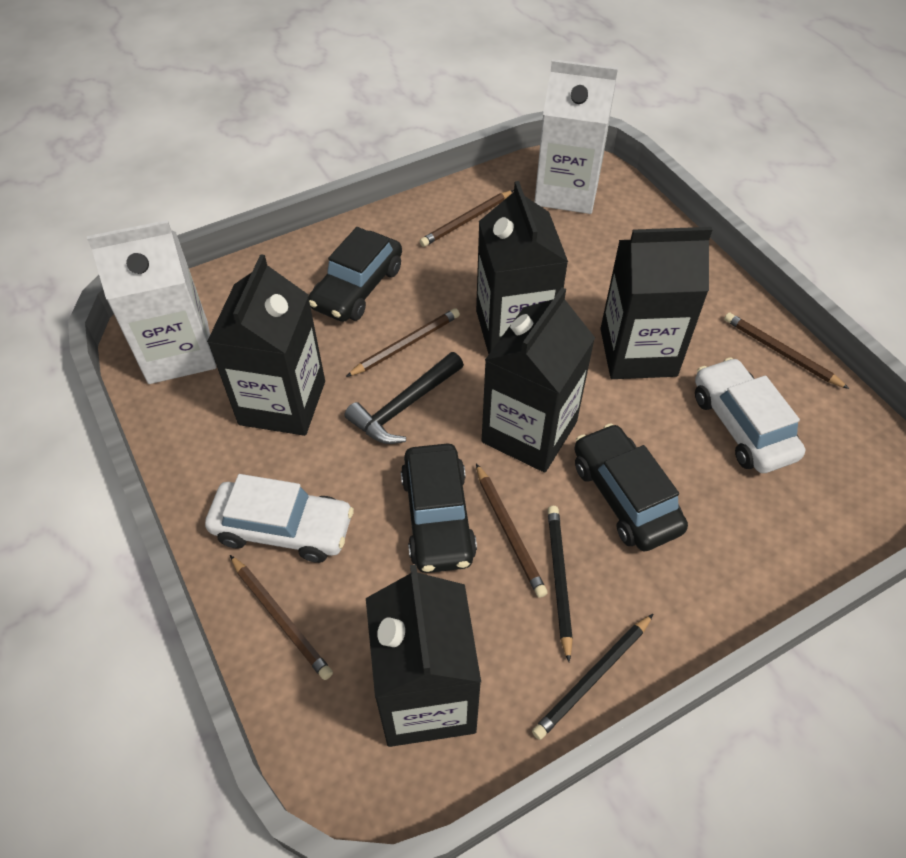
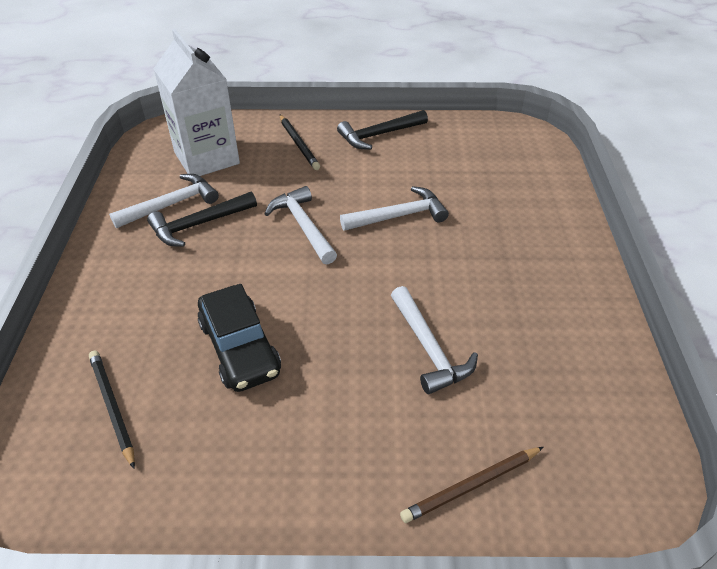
black car: [308,227,402,322] [401,444,477,573] [574,423,688,551] = 3 -> [198,284,281,392] = 1
black carton: [207,254,325,436] [366,565,481,747] [476,181,568,354] [482,287,595,472] [600,227,712,379] = 5 -> none = 0
black hammer: [345,352,464,444] = 1 -> [147,192,257,246] [337,110,428,149] = 2
brown pencil: [230,555,333,680] [346,308,460,377] [420,190,514,247] [476,463,548,598] [724,312,849,389] = 5 -> [400,447,543,523] = 1
white car: [205,474,354,563] [695,357,805,473] = 2 -> none = 0
white carton: [87,220,216,384] [534,59,618,214] = 2 -> [153,29,240,176] = 1
white hammer: none = 0 -> [109,174,219,228] [265,186,337,264] [340,186,449,231] [391,286,478,394] = 4

